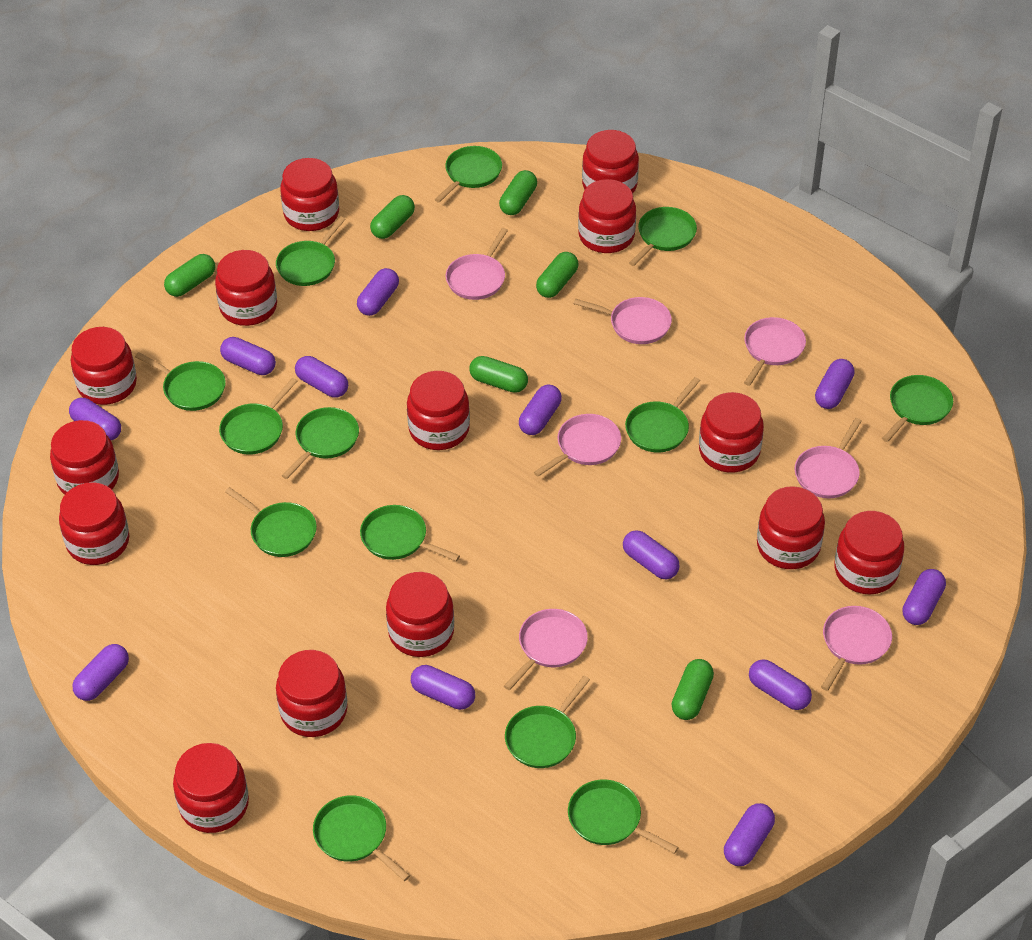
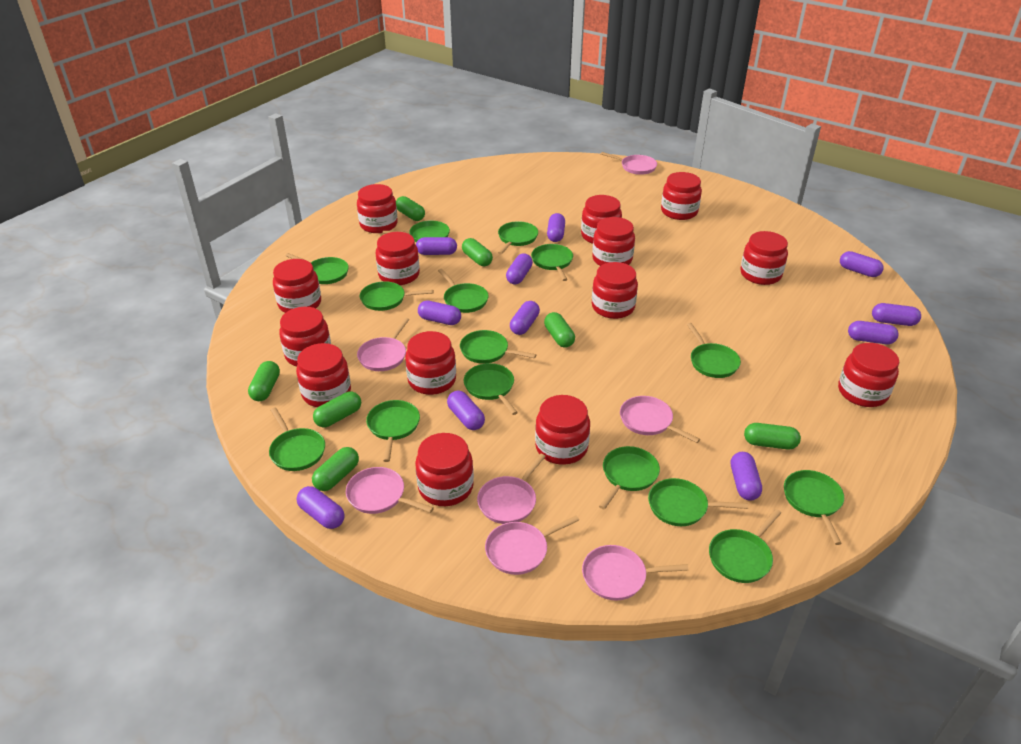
green capsule: [164,254,215,297] [370,195,415,239] [469,356,528,393] [499,170,537,215] [536,252,579,298] [671,659,714,720] = 6 -> [248,361,280,401] [312,447,359,491] [313,391,361,427] [396,196,425,221] [462,238,493,266] [544,312,575,348] [744,423,801,449] = 7
green pan: [135,352,226,411] [219,378,297,455] [225,487,317,557] [276,216,346,286] [282,407,359,479] [313,795,410,881] [360,505,460,561] [434,146,502,203] [505,676,590,768] [568,779,679,854] [625,377,700,452] [629,207,697,266] [882,375,953,442] = 13 -> [269,407,325,471] [286,253,349,284] [360,281,434,311] [366,400,420,462] [383,221,450,243] [438,269,489,313] [460,330,536,364] [464,363,518,415] [498,221,538,254] [531,244,573,281] [599,446,660,510] [648,478,748,526] [687,323,741,378] [709,509,781,583] [784,470,844,545] = 15
purple capsule: [69,398,121,440] [72,644,129,701] [220,337,276,375] [295,356,348,398] [357,268,399,316] [411,665,475,710] [519,385,562,435] [623,530,680,579] [724,803,775,866] [749,659,812,710] [815,359,855,409] [902,569,946,625] = 12 -> [297,486,344,529] [416,237,457,255] [418,300,461,325] [447,391,485,430] [506,253,533,284] [510,301,540,335] [547,213,565,242] [731,452,762,501] [840,251,884,277] [848,321,899,344] [872,303,921,326] = 11

